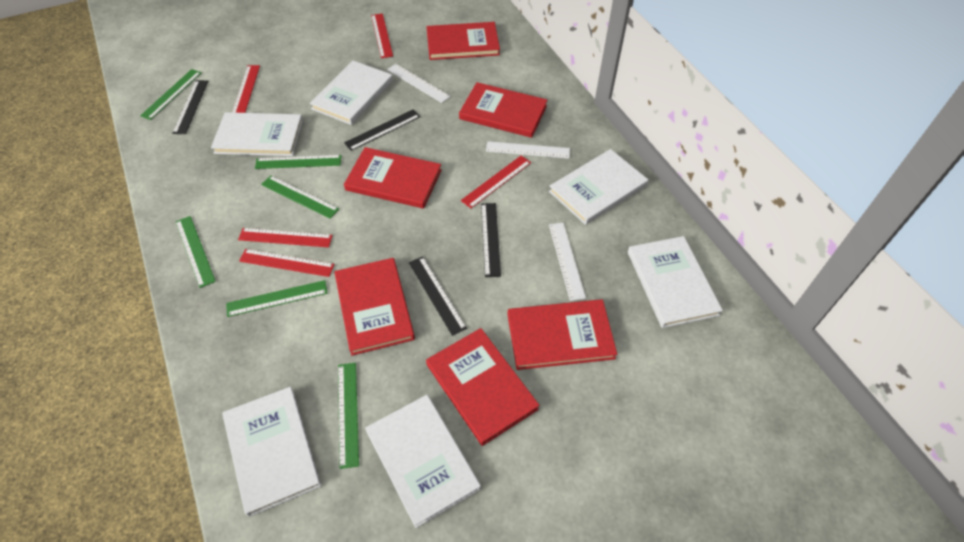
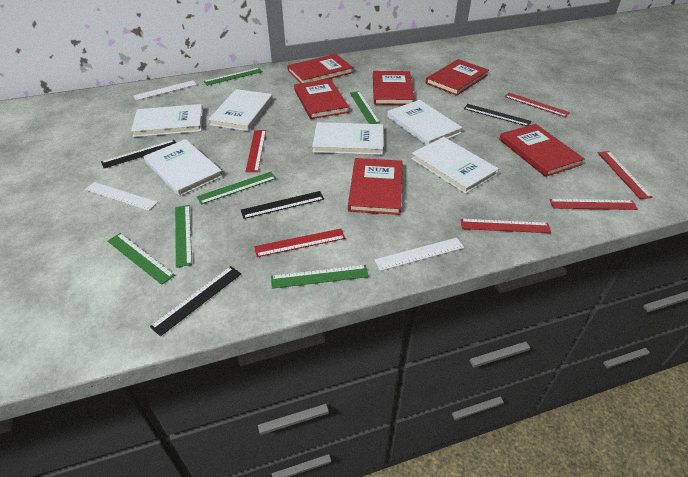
red ruler: [232,65,260,113] [238,228,333,248] [239,249,335,277] [371,13,393,58] [461,156,531,208] = 5 -> [245,130,266,172] [254,229,345,257] [461,219,551,233] [504,93,570,117] [549,199,638,210] [598,151,653,199] = 6

